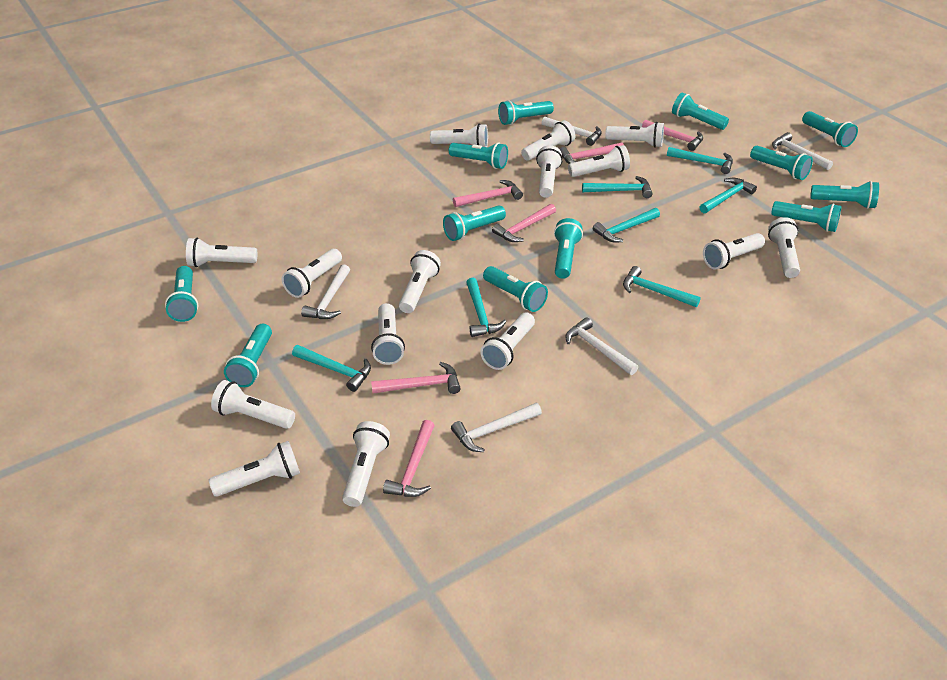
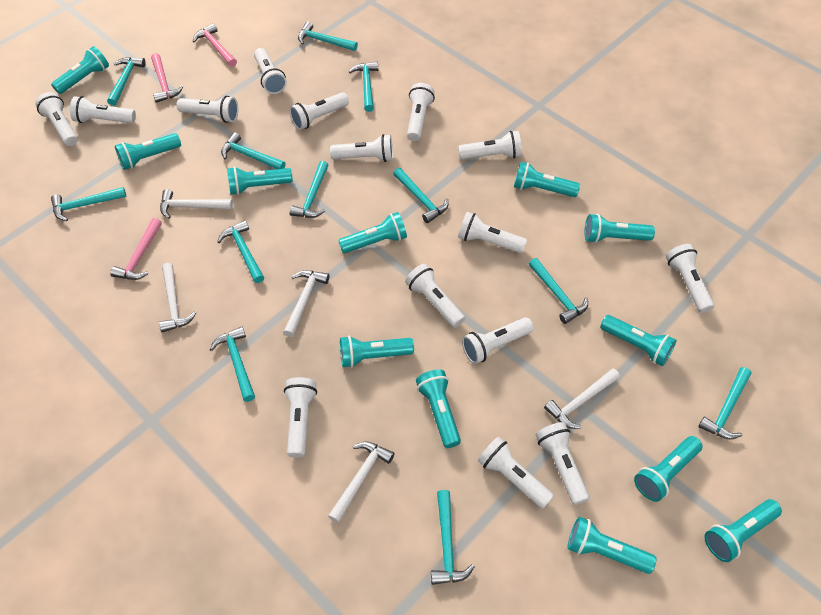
pink hammer: [371,362,461,394] [383,420,435,497] [453,180,523,207] [492,204,556,242] [560,142,624,164] [642,120,703,151] = 6 -> [110,218,162,280] [151,53,183,103] [193,23,237,67] = 3
turquoise hammer: [292,345,371,392] [466,278,506,337] [582,176,653,198] [593,208,660,242] [623,266,701,307] [667,147,733,174] [700,178,757,213] = 7 -> [51,187,126,221] [107,57,146,106] [210,326,255,402] [217,220,264,283] [221,132,286,169] [289,161,328,218] [298,22,358,51] [349,62,378,112] [393,168,448,223] [431,490,475,585] [529,258,588,324] [698,367,751,439] = 12

